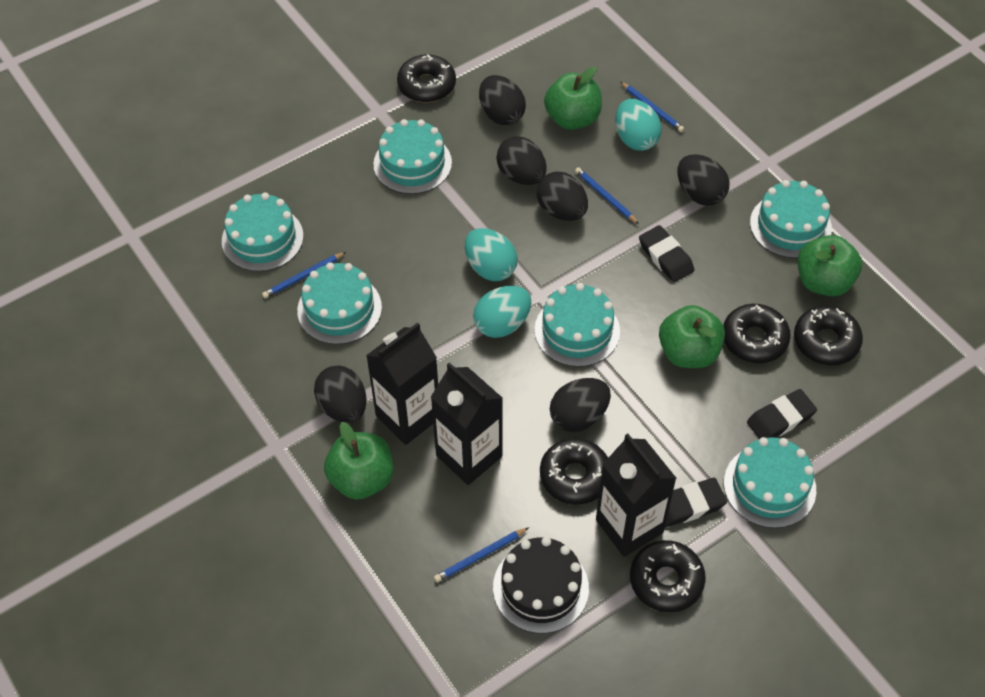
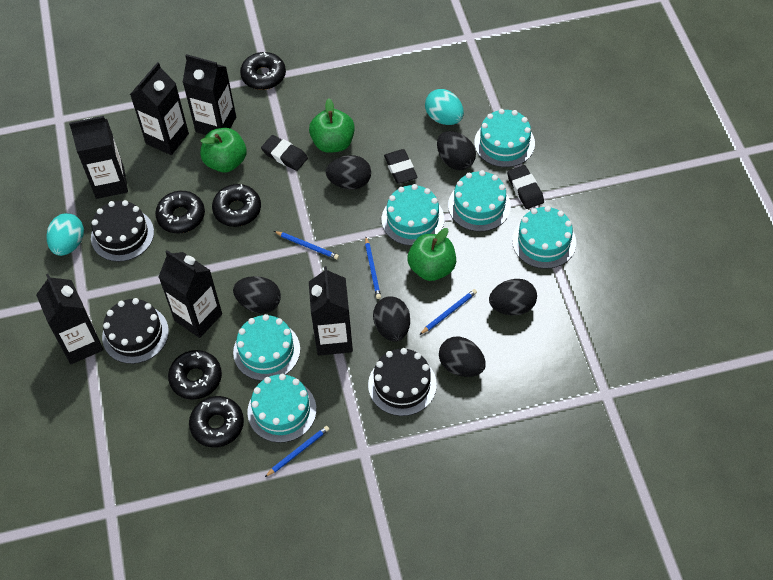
black cake: [493,537,589,633] = 1 -> [91,200,154,262] [102,298,169,364] [368,348,437,416] = 3
black carton: [366,322,438,445] [431,362,503,485] [596,434,677,557] = 3 -> [36,274,103,364] [69,116,128,199] [130,62,189,155] [158,250,222,338] [183,54,236,135] [309,266,353,356] = 6
green apple: [324,422,393,500] [544,66,602,130] [659,305,725,368] [798,235,862,296] = 4 -> [200,128,247,172] [309,98,355,153] [407,228,456,281] = 3
turquoise egg: [465,228,518,281] [473,286,531,338] [615,99,662,151] = 3 -> [47,213,84,256] [425,89,464,125] = 2

